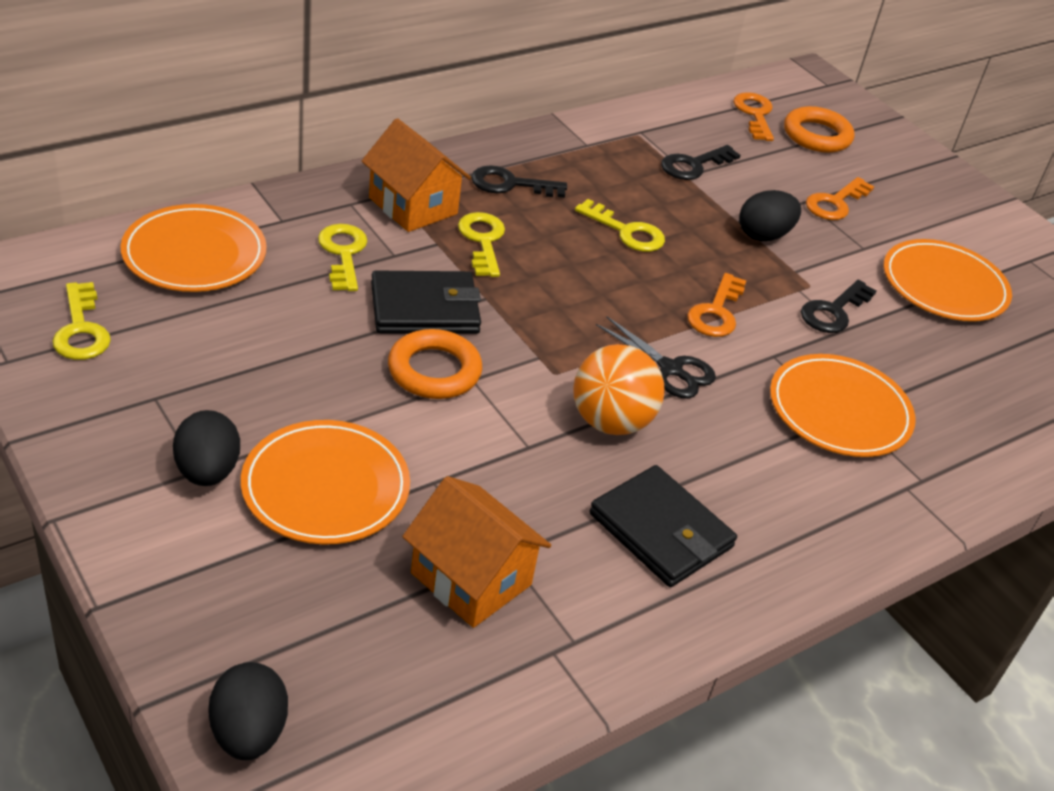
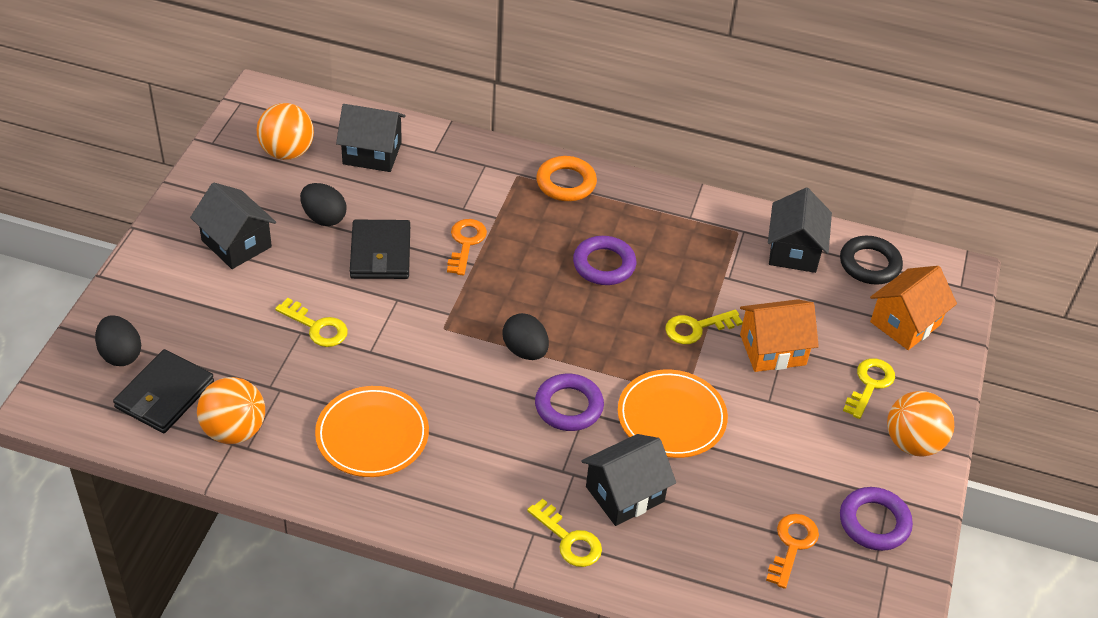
black house: none = 0 -> [190,183,276,269] [336,104,406,172] [581,434,676,526] [768,188,832,273] = 4
black key: [471,165,567,198] [661,145,741,180] [801,280,877,333] = 3 -> none = 0
black ring: none = 0 -> [840,236,903,285] = 1
black scissors: [596,316,716,399] = 1 -> none = 0
orange ball: [573,344,665,435] = 1 -> [197,377,265,444] [256,103,314,160] [887,391,954,457] = 3
orange key: [687,273,746,337] [733,92,774,141] [806,177,874,220] = 3 -> [447,219,487,275] [766,514,819,589] = 2
orange plate: [121,204,267,292] [241,420,410,545] [770,354,916,457] [883,239,1012,321] = 4 -> [315,386,429,477] [618,370,728,458] = 2
orange ring: [388,329,482,399] [784,106,855,153] = 2 -> [536,156,597,201] = 1
purple ring: none = 0 -> [535,374,604,431] [573,236,636,285] [840,487,913,551] = 3

